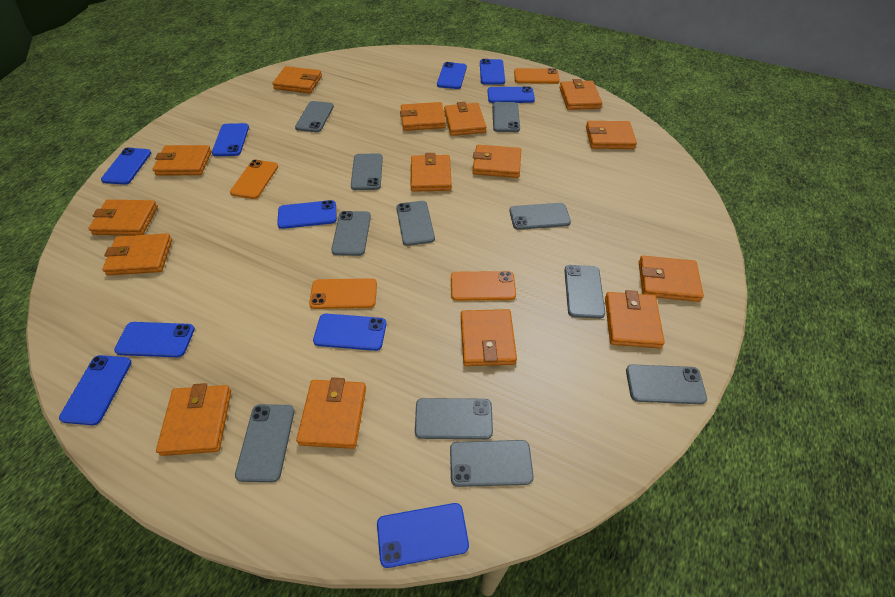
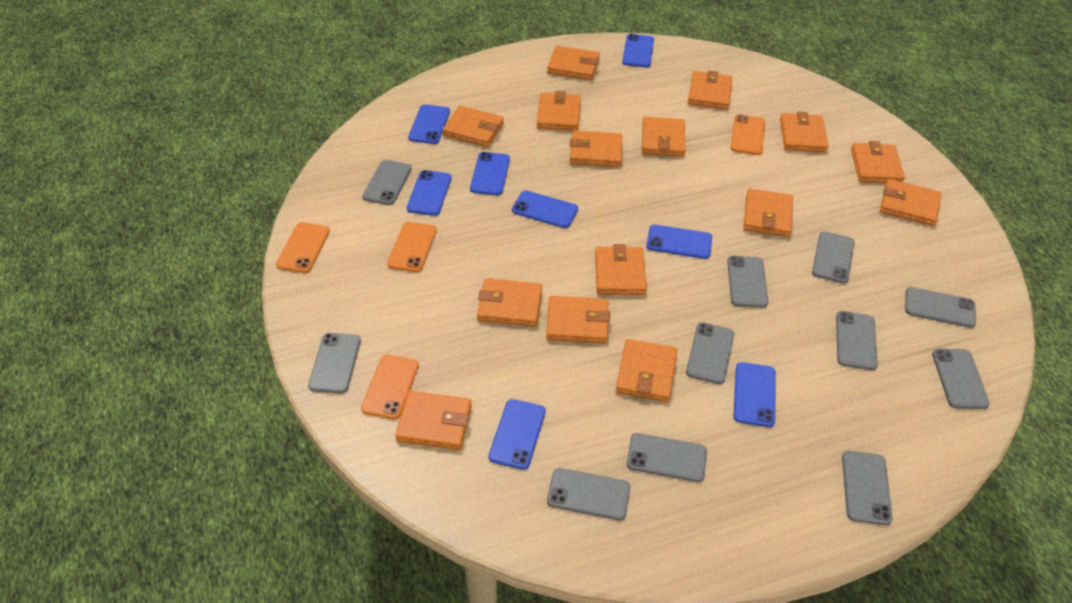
blue phone: [59,355,132,425] [101,148,151,185] [114,322,195,357] [212,123,249,156] [277,200,337,229] [313,314,386,351] [377,503,469,568] [437,62,467,89] [480,59,505,85] [487,86,535,103] = 10 -> [407,170,452,216] [408,104,450,144] [470,152,510,195] [489,399,546,470] [512,191,578,228] [622,34,654,67] [646,225,712,259] [733,362,776,427] = 8

